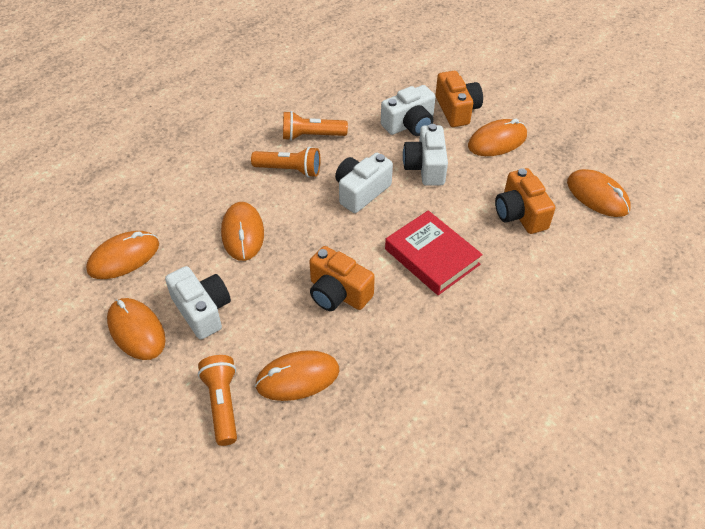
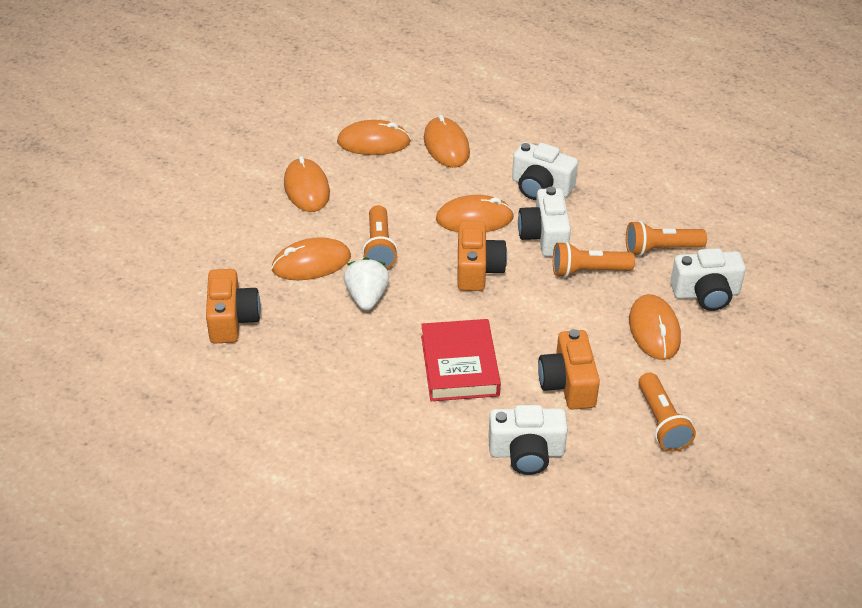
orange flashlight: [198,355,237,446] [251,147,320,177] [283,111,348,141] = 3 -> [362,205,398,269] [553,242,635,277] [626,221,707,256] [638,373,696,452] = 4
white strawberry: none = 0 -> [344,257,389,311] = 1

